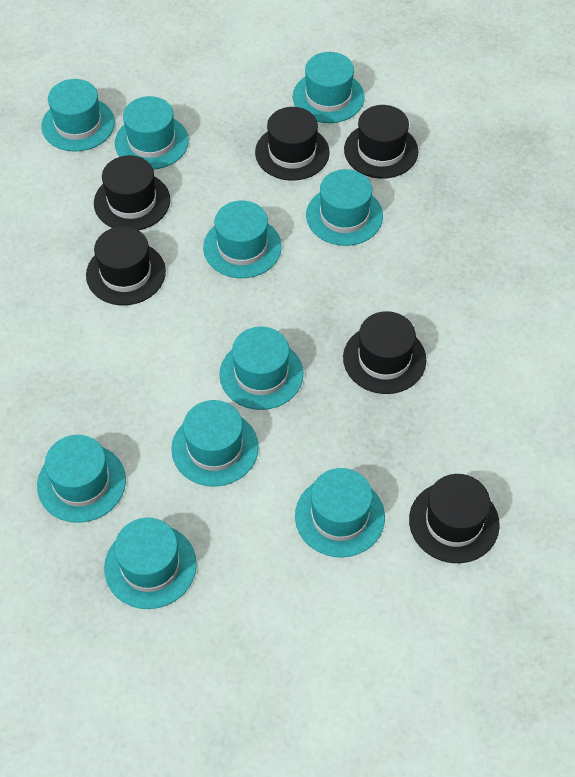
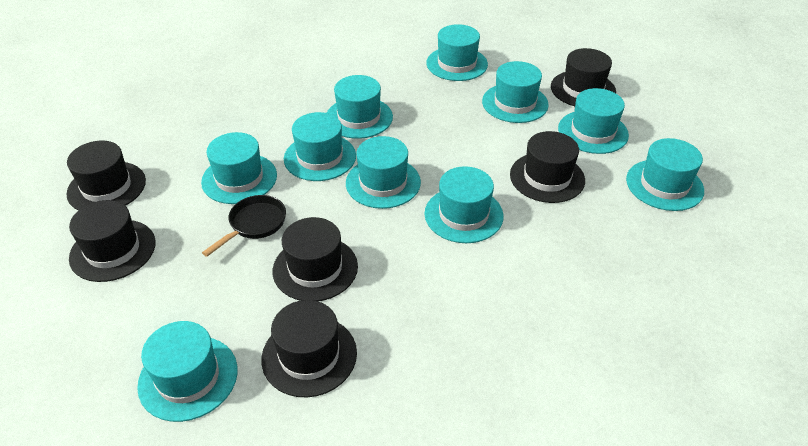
black pan: none = 0 -> [202,195,286,257] = 1

